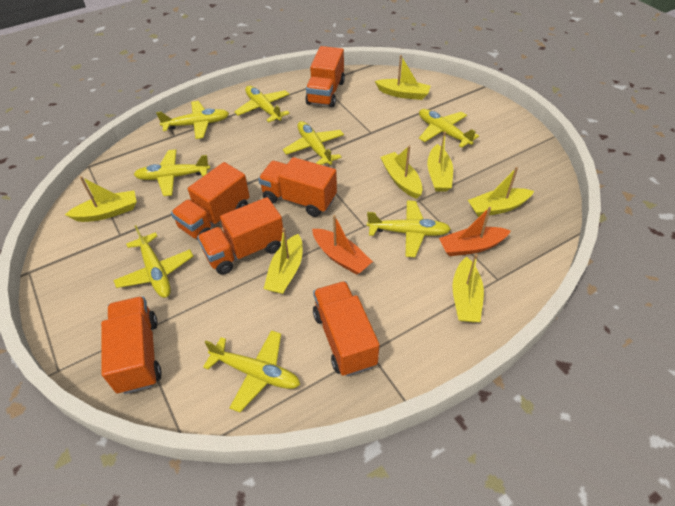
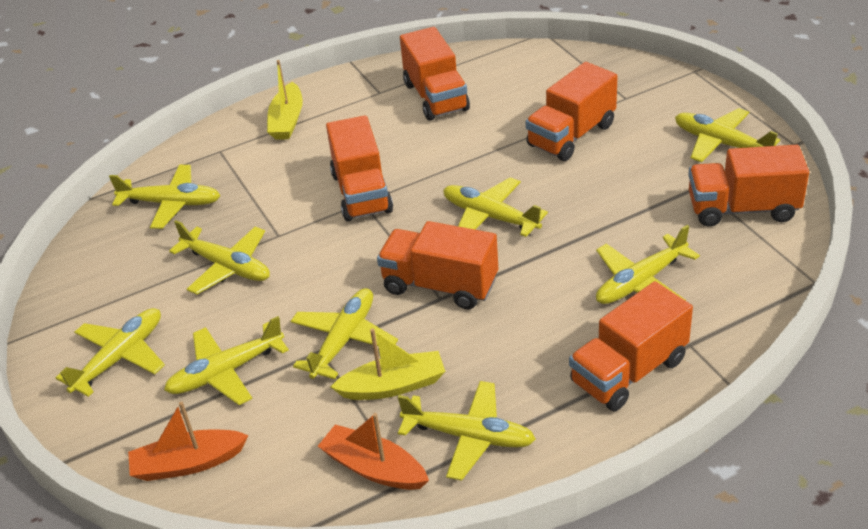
yellow boat: [65,176,137,222] [264,228,303,294] [375,55,431,100] [380,146,423,199] [427,132,453,192] [452,254,484,322] [468,167,534,217] = 7 -> [267,60,303,140] [331,328,446,400] = 2
yellow plane: [113,225,194,298] [134,149,210,196] [156,101,229,139] [203,330,300,412] [234,86,290,123] [283,121,344,165] [367,200,451,257] [419,109,479,148] = 8 -> [56,308,165,397] [109,165,221,229] [164,316,289,405] [169,221,270,295] [291,288,398,379] [398,381,536,481] [443,177,548,237] [596,225,700,304] [675,108,780,162] = 9

